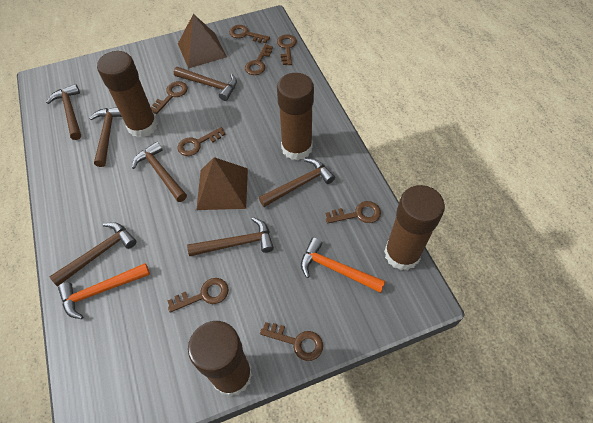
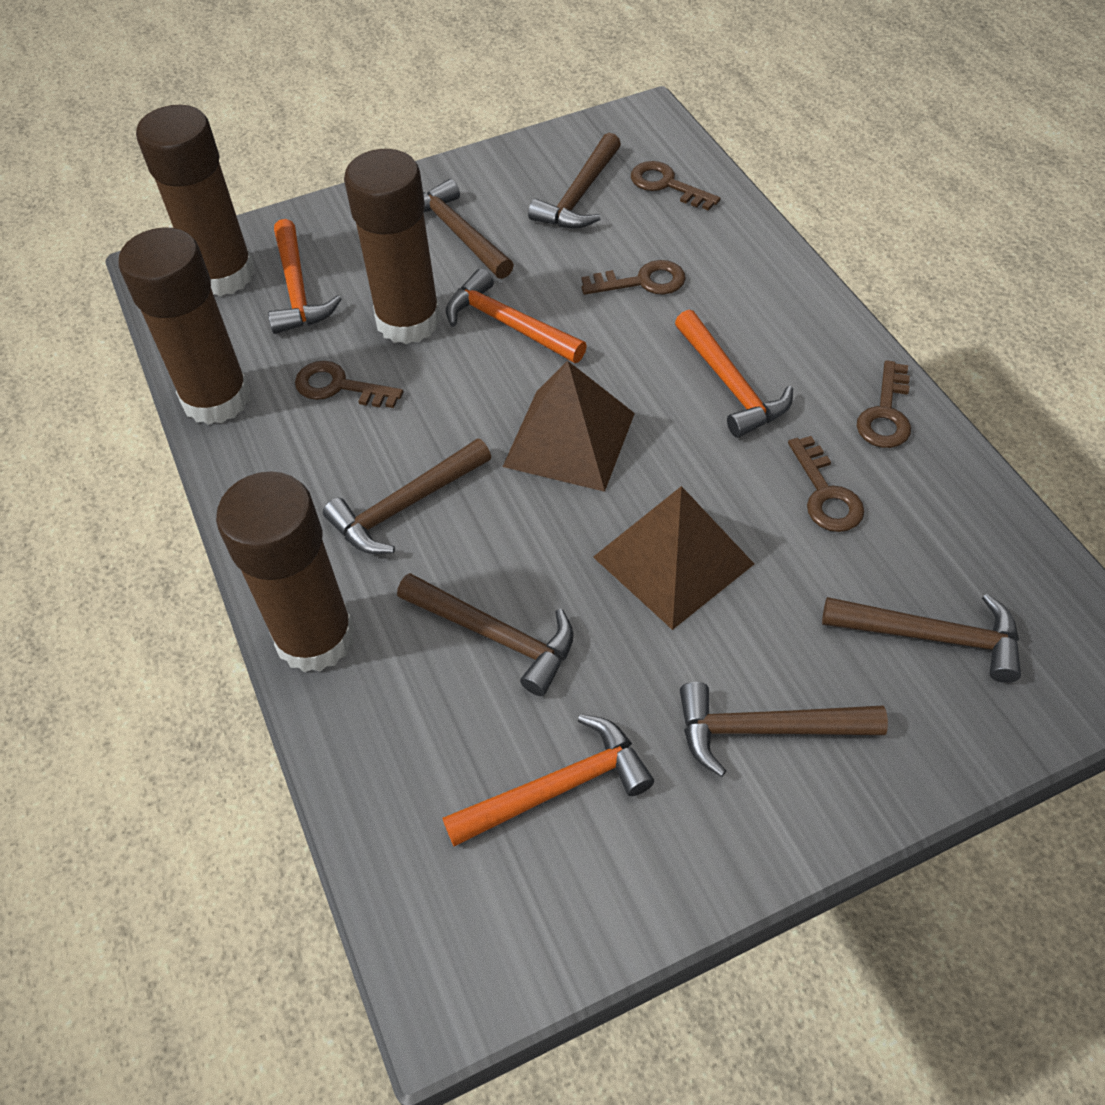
brown hammer: [46,84,81,140] [49,222,137,286] [89,107,122,167] [132,142,187,202] [174,67,237,101] [187,217,274,256] [259,158,335,207] = 7 -> [323,438,491,554] [397,573,574,696] [423,179,514,279] [528,133,621,229] [680,682,888,777] [822,594,1021,683] = 6
brown key: [151,81,188,114] [167,278,229,313] [178,127,226,156] [229,25,270,43] [245,44,273,75] [260,322,323,361] [277,34,297,65] [326,201,381,223] = 8 -> [295,361,403,408] [581,260,686,295] [631,161,721,211] [788,436,864,532] [857,360,911,448] = 5
orange hammer: [58,263,150,319] [301,238,385,293] = 2 -> [268,219,342,334] [442,714,654,846] [446,268,587,363] [675,310,793,438] = 4

